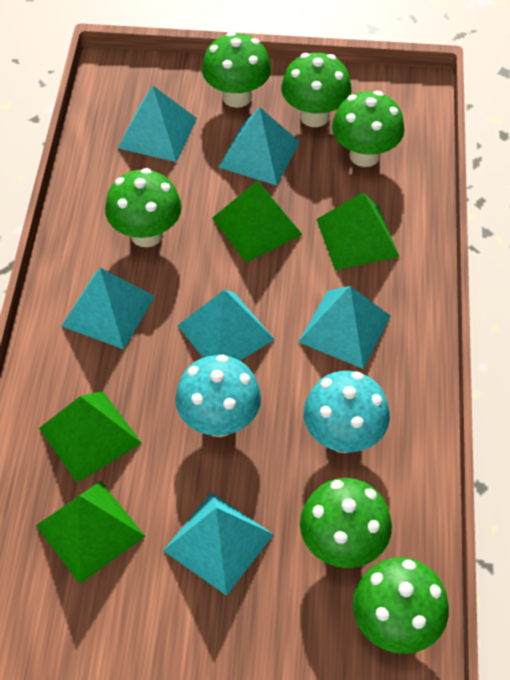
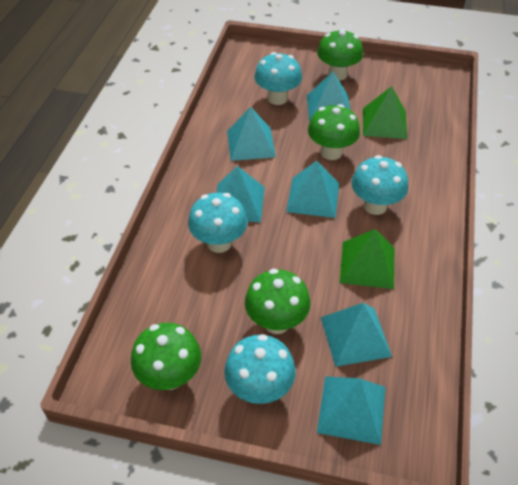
green mushroom: [105,168,182,247] [202,32,271,108] [281,53,352,127] [300,478,392,568] [332,91,404,167] [353,557,449,654] = 6 -> [131,323,201,390] [245,269,311,334] [308,104,360,160] [317,29,363,81] = 4
green pyramid: [36,481,145,584] [39,391,142,483] [212,181,303,262] [316,192,399,270] = 4 -> [340,229,394,289] [363,86,407,139] = 2
turquoise mushroom: [175,354,261,437] [303,371,390,453] = 2 -> [188,193,248,253] [224,334,296,404] [254,52,302,105] [351,155,408,215] = 4

